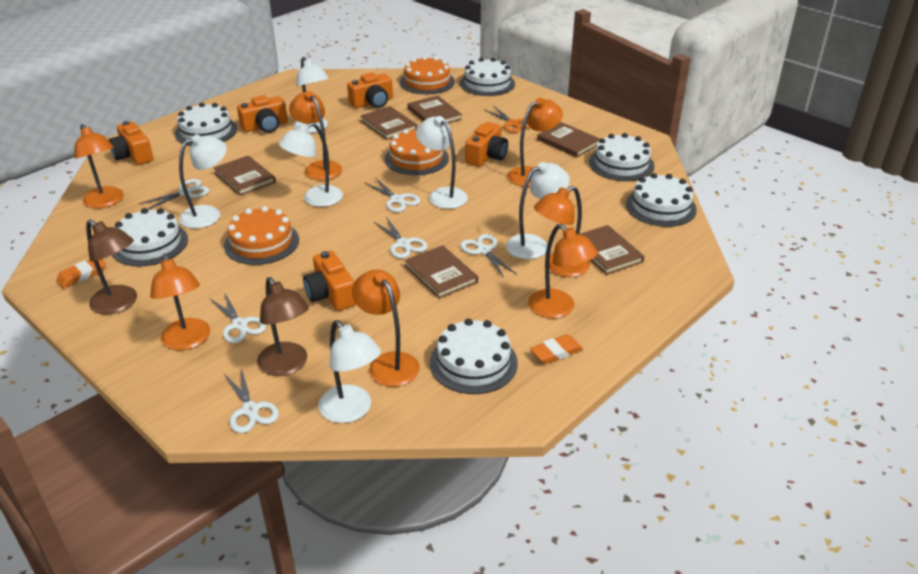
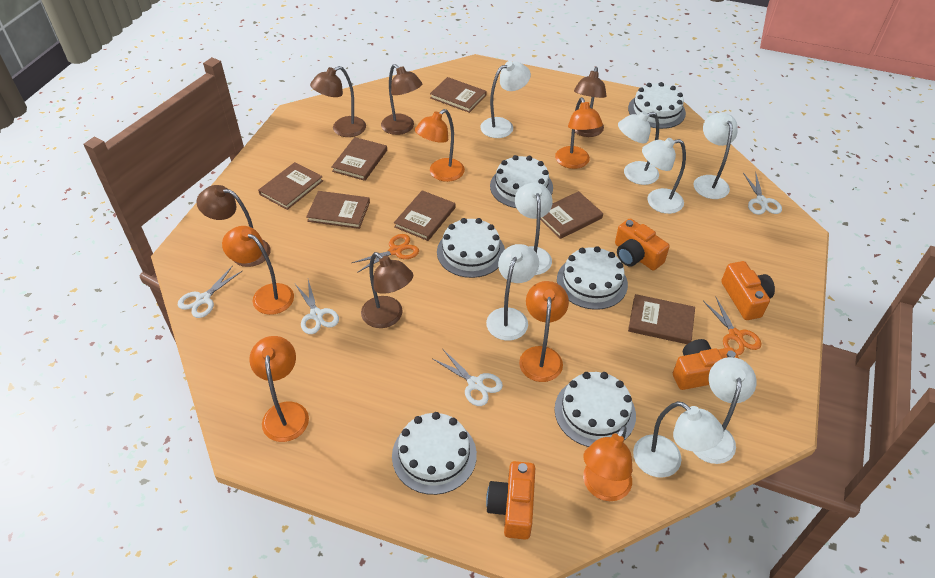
brown book: [213,155,276,196] [360,106,417,140] [404,245,478,299] [408,95,462,123] [537,122,600,157] [579,225,645,275] = 6 -> [258,162,323,210] [306,191,370,229] [331,137,387,181] [394,190,455,241] [430,77,487,113] [540,191,603,239] [628,294,695,344] = 7
brown lamp: [86,220,137,314] [257,277,309,376] = 2 -> [196,185,271,267] [310,66,366,137] [361,252,413,328] [381,64,422,135] [574,67,607,137] = 5
orange cake: [224,206,299,265] [385,129,449,175] [400,56,455,94] = 3 -> none = 0
orange camera: [109,121,153,165] [237,95,288,133] [303,251,356,311] [347,73,393,108] [465,122,508,166] = 5 -> [486,461,535,540] [615,218,670,270] [673,339,739,390] [721,261,775,320] = 4
orange eraser: [56,259,106,289] [530,334,583,364] = 2 -> none = 0
orange lamp: [74,124,124,208] [150,253,210,350] [289,91,342,180] [352,270,420,387] [508,98,563,187] [528,224,598,318] [534,186,590,277] = 7 -> [222,226,294,315] [249,336,309,442] [415,109,465,182] [519,281,569,382] [555,97,603,169] [583,425,632,501] = 6
orange scissors: [484,106,530,133] = 1 -> [352,234,419,273] [703,297,761,355] = 2
white lamp: [179,134,227,228] [279,122,343,207] [294,57,329,133] [318,320,381,423] [416,116,468,209] [506,162,570,259] = 6 -> [480,61,531,138] [486,244,539,341] [515,183,553,275] [618,111,659,185] [633,401,724,478] [642,138,686,214] [693,113,737,199] [693,357,757,464] = 8
white scissors: [139,179,210,209] [209,292,266,343] [225,368,279,433] [365,178,420,212] [374,217,428,258] [460,234,517,278] = 6 -> [178,267,242,318] [295,280,339,334] [432,349,503,406] [743,172,782,215] = 4

